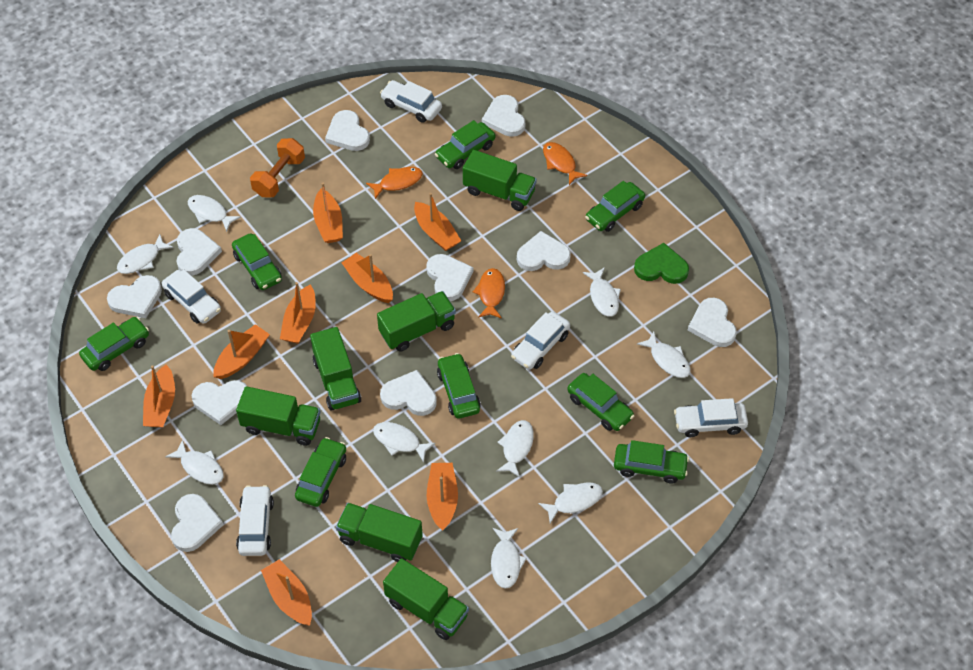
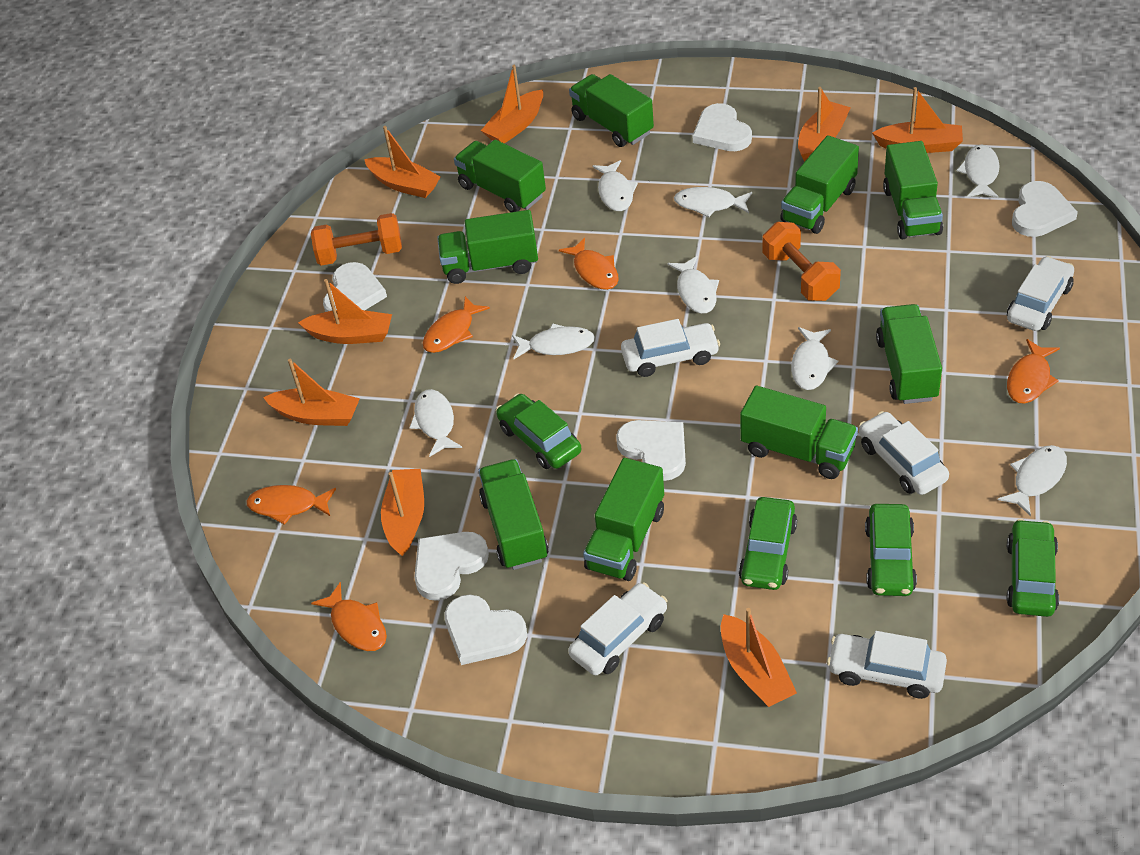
green car: [79,317,149,371] [232,233,282,290] [295,437,346,507] [435,120,495,169] [437,353,481,419] [567,373,635,431] [585,181,645,232] [614,440,689,483] = 8 -> [496,393,582,469] [739,497,797,590] [865,504,917,596] [1006,519,1059,617] = 4
green heart: [634,243,689,284] = 1 -> none = 0
green truck: [236,386,321,446] [310,327,361,411] [336,503,423,562] [377,291,456,352] [383,558,469,640] [463,150,537,211] = 6 -> [437,210,538,284] [454,140,546,212] [478,459,549,570] [569,74,654,147] [583,458,664,581] [740,386,858,479] [780,135,859,234] [876,304,942,404] [883,141,943,239] = 9
orange dumbbell: [250,138,305,197] = 1 -> [311,213,402,266] [762,222,841,301] = 2
orange fish: [366,167,423,199] [473,268,505,319] [543,142,587,185] = 3 -> [246,485,336,525] [311,582,387,651] [423,296,490,353] [559,238,619,290] [1007,339,1060,404] = 5
white fish: [117,234,173,274] [166,439,224,485] [188,195,241,232] [373,422,436,463] [491,528,527,589] [496,420,534,477] [538,482,603,523] [583,267,621,317] [637,332,691,378] = 9 -> [409,389,462,457] [512,323,595,359] [593,160,638,211] [668,256,719,314] [674,187,752,217] [791,327,838,390] [957,145,1000,198] [998,445,1067,516] = 8
white heart: [107,275,162,318] [171,494,224,552] [176,228,222,276] [192,380,248,425] [325,110,370,151] [380,370,437,416] [426,254,473,301] [482,95,525,137] [517,231,571,271] [688,298,737,347] = 10 -> [323,262,387,312] [414,532,489,601] [445,595,527,665] [616,420,686,481] [693,103,752,151] [1012,181,1078,237] = 6

